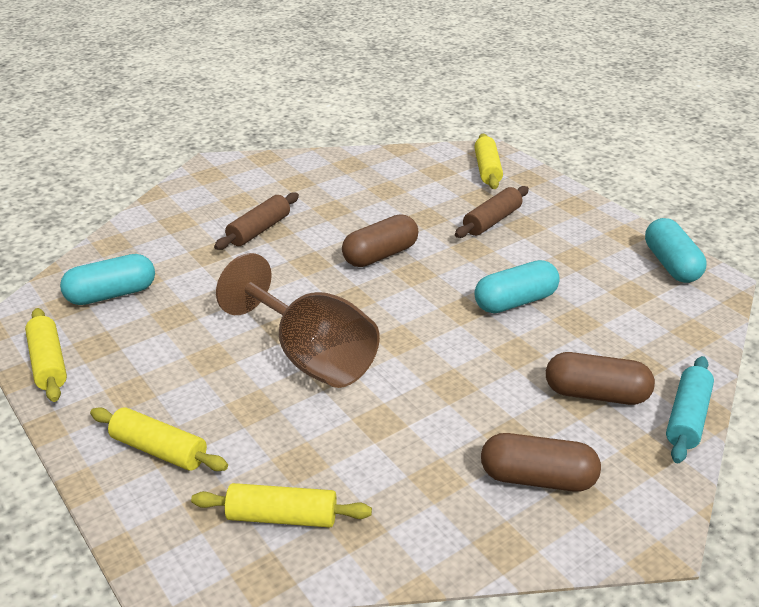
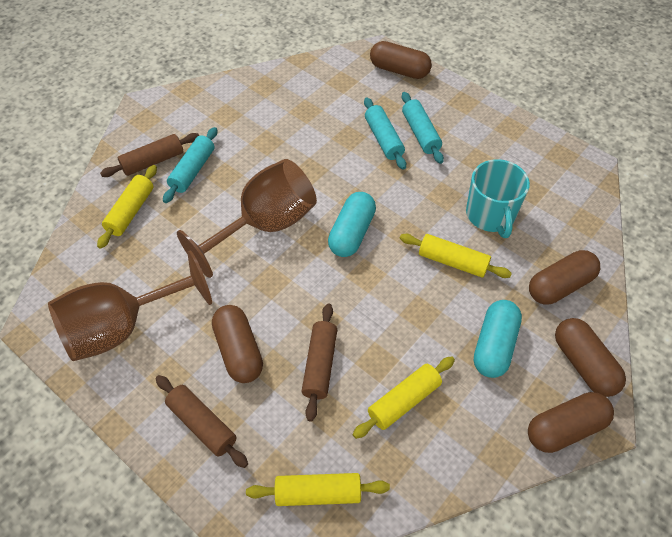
brown capsule: [342,214,418,267] [481,433,601,492] [546,352,655,405] = 3 -> [212,305,263,383] [370,41,432,79] [528,392,614,453] [529,250,600,305] [555,318,626,397] = 5
brown goblet: [216,253,380,388] = 1 -> [48,250,212,361] [177,159,317,278] = 2
brown rolling pin: [214,192,299,250] [455,186,529,238] = 2 -> [100,133,199,177] [156,375,248,468] [302,304,337,422] = 3
turquoise capsule: [60,254,155,305] [474,260,560,313] [645,218,706,283] = 3 -> [328,192,376,257] [474,300,522,378] = 2
turquoise mug: none = 0 -> [466,159,530,238] = 1
turquoise rolling pin: [666,356,714,463] = 1 -> [163,127,217,203] [364,98,406,170] [402,92,444,164] = 3

